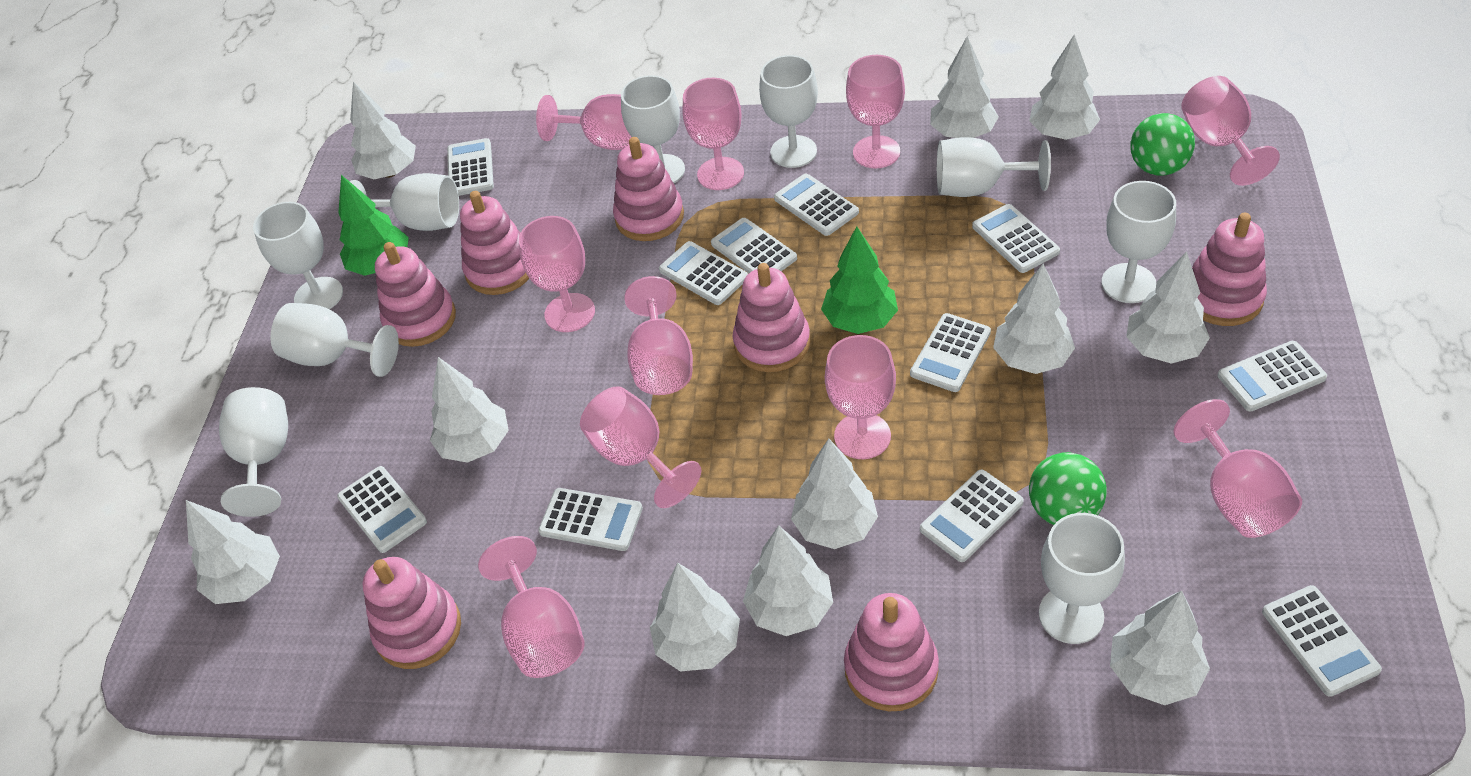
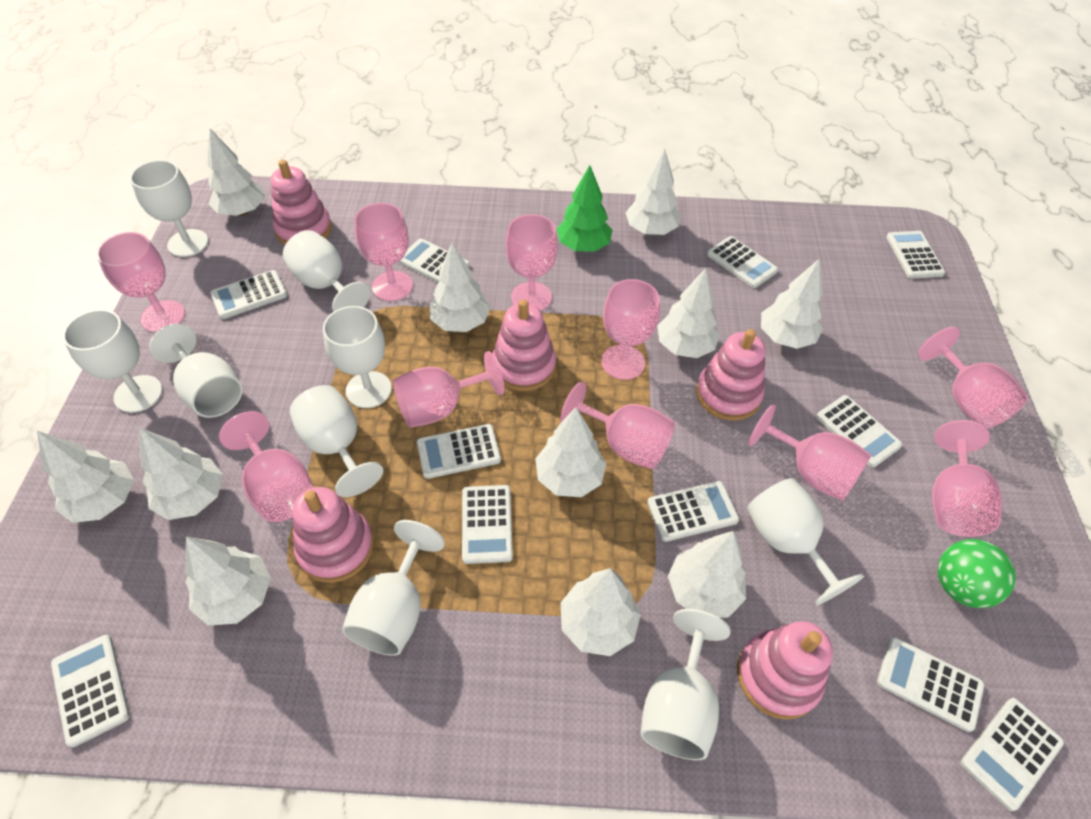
green ball: [1029,452,1107,525] [1130,113,1195,175] = 2 -> [938,539,1016,608] = 1
green tree: [338,175,409,276] [821,226,898,334] = 2 -> [557,165,612,252] = 1
pink stacking toy: [362,557,461,669] [375,242,456,347] [460,191,529,295] [613,137,684,241] [733,263,810,372] [844,593,939,711] [1192,213,1267,326] = 7 -> [271,160,332,245] [292,487,374,583] [492,299,556,391] [696,329,766,421] [737,621,833,720] = 5

